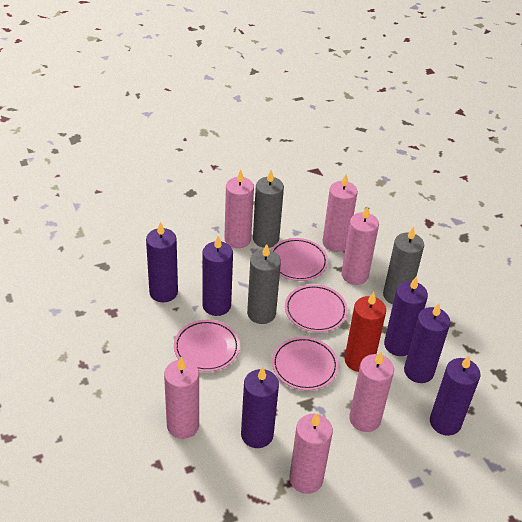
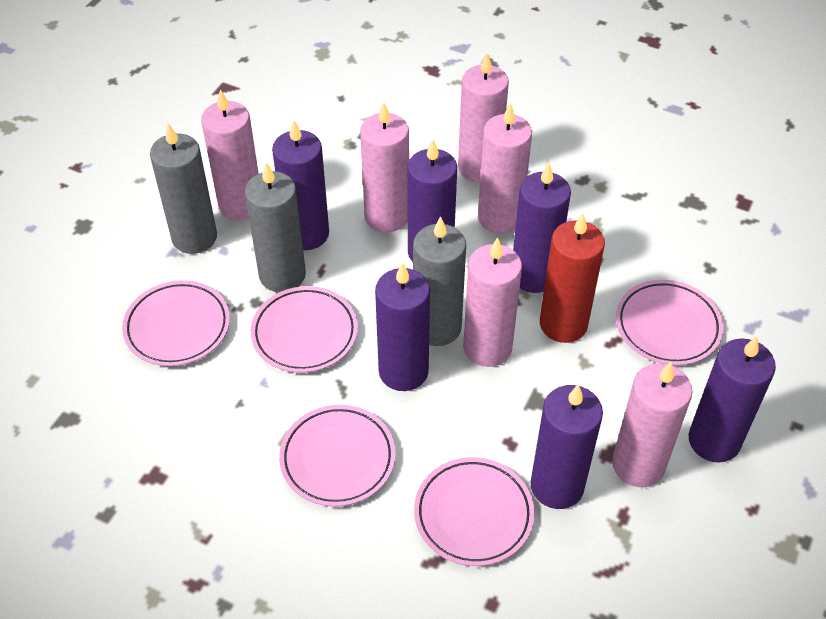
pink plate: [174,320,240,372] [271,238,328,281] [272,337,339,391] [285,284,348,332] = 4 -> [122,280,230,366] [251,286,358,373] [279,405,396,507] [414,457,534,566] [616,280,723,365] = 5

